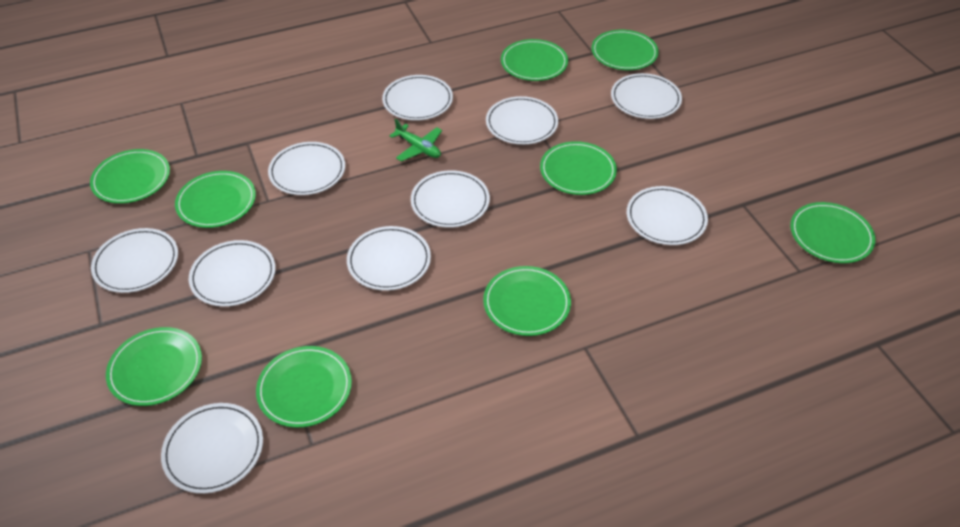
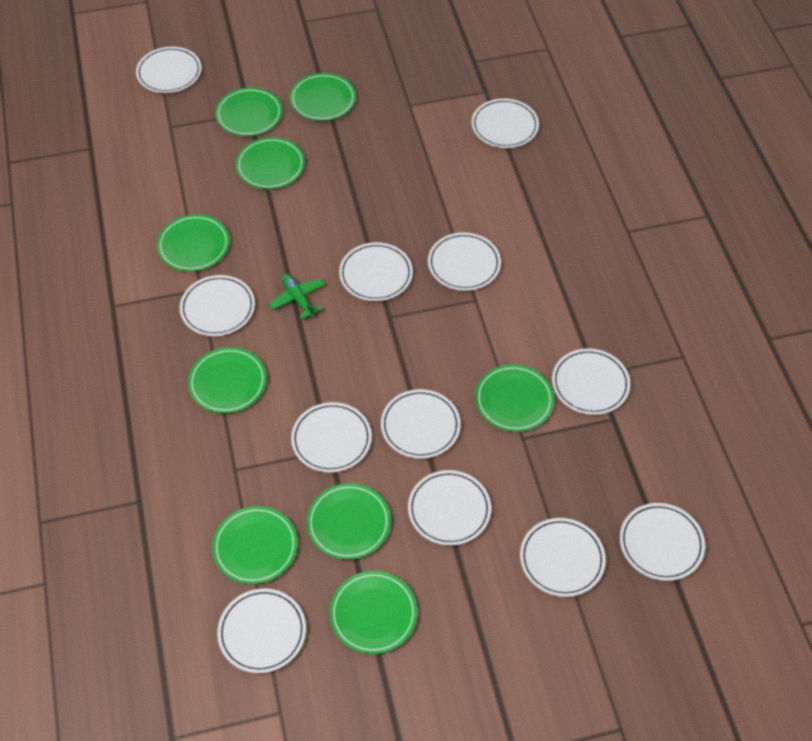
white plate: [91,228,178,293] [161,403,263,494] [189,240,276,307] [268,142,345,195] [347,226,431,291] [382,75,453,121] [411,170,490,228] [486,96,558,145] [611,73,682,119] [627,186,708,245] = 10 -> [136,47,202,93] [180,275,255,336] [217,589,306,673] [291,402,372,473] [339,242,413,301] [381,389,461,459] [408,470,491,546] [428,232,501,291] [471,98,539,148] [520,518,606,597] [552,348,630,415] [620,503,705,581] = 12

